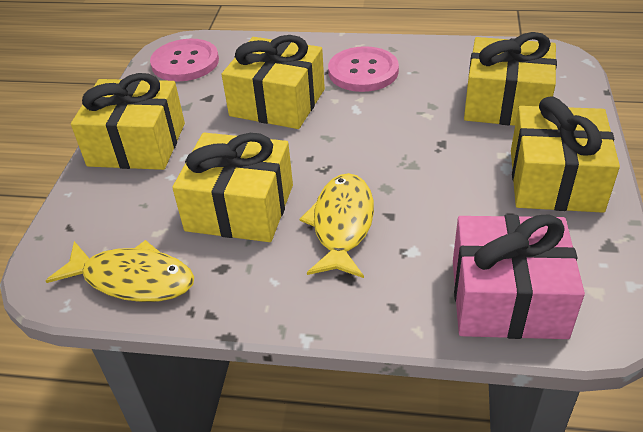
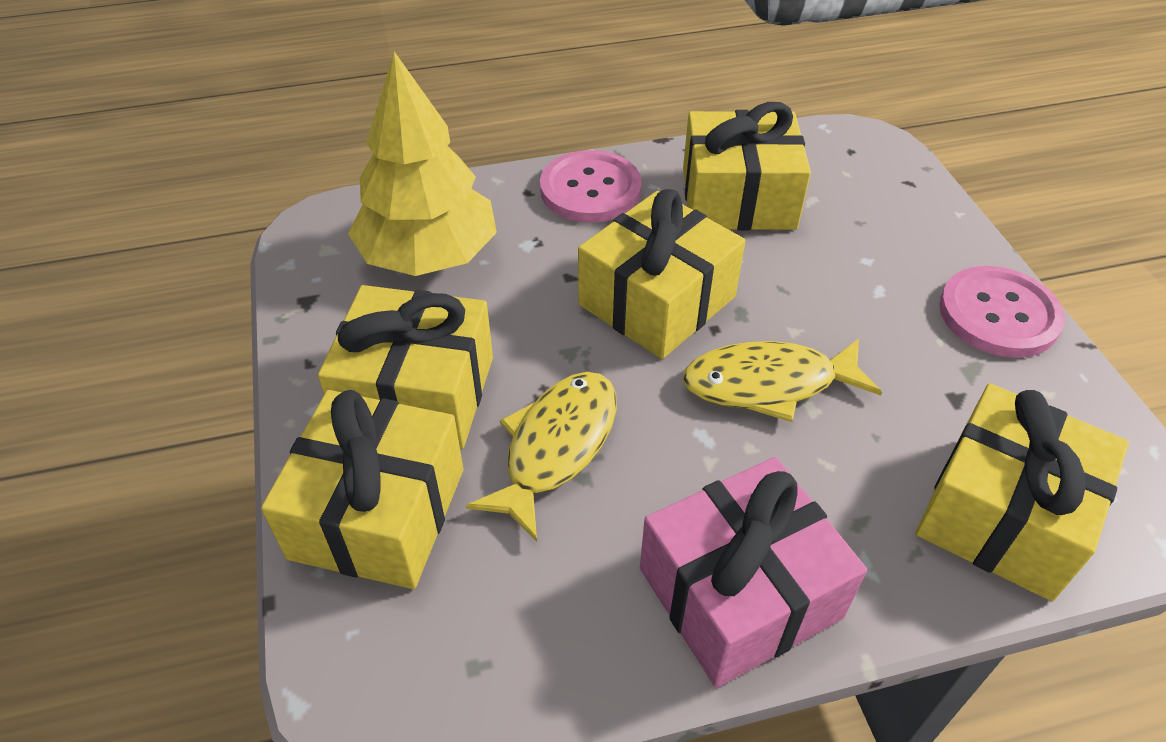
yellow tree: none = 0 -> [348,52,497,276] = 1

